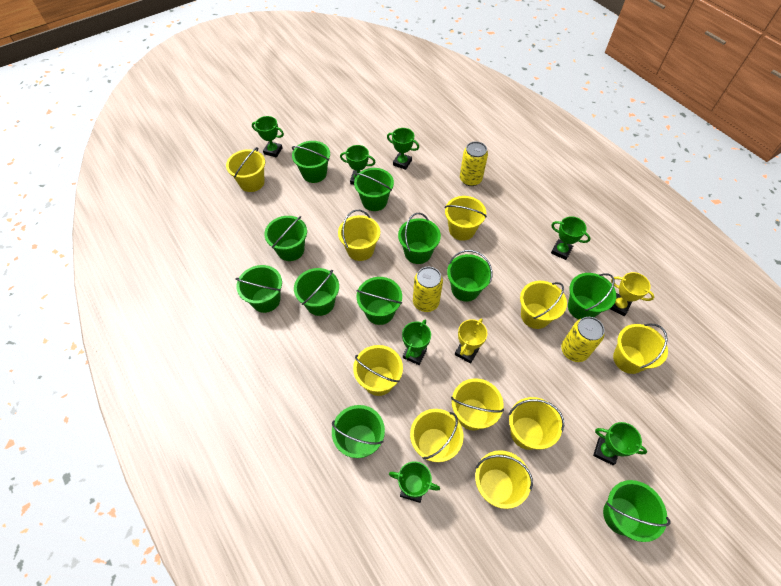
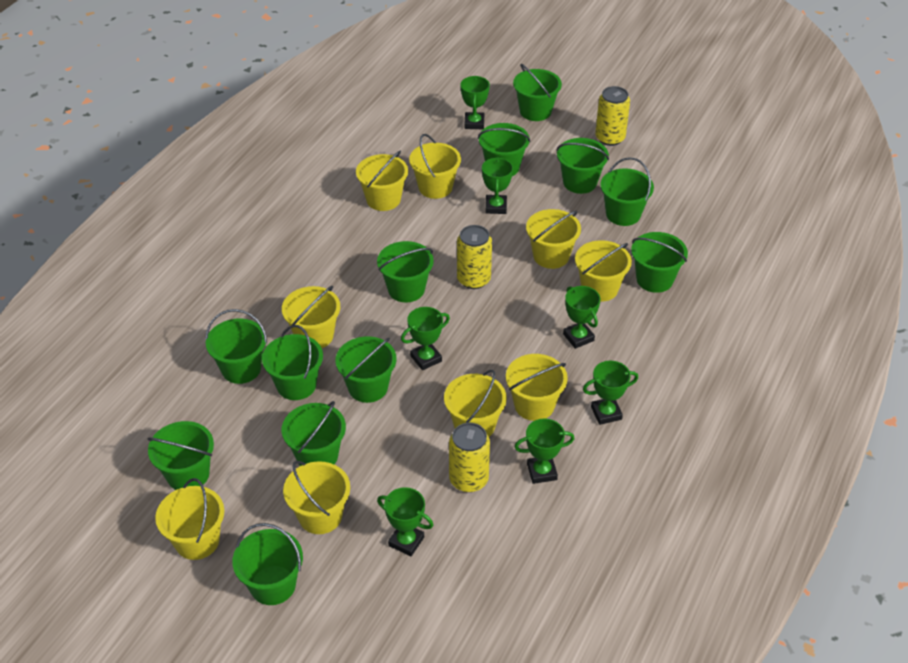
green bucket: [236,265,282,313] [264,216,307,261] [292,141,330,183] [294,268,339,316] [332,405,385,458] [354,168,394,211] [356,277,402,325] [398,213,441,264] [447,250,492,302] [568,273,616,319] [603,480,671,542] = 11 -> [148,421,214,490] [205,309,267,384] [232,523,303,605] [262,325,323,400] [282,401,346,466] [335,336,396,403] [377,241,434,302] [478,123,530,176] [513,64,562,121] [556,138,609,194] [600,157,654,226] [631,232,688,293] = 12
yellow bucket: [226,147,265,192] [338,210,380,261] [353,345,403,396] [410,409,464,462] [445,196,487,241] [451,378,504,430] [475,450,533,509] [509,397,564,450] [520,281,567,329] [613,323,668,374] = 10 -> [155,478,224,560] [282,286,340,348] [283,461,350,534] [356,151,408,211] [409,134,461,199] [444,369,507,437] [506,354,568,421] [526,209,581,269] [575,240,632,302] = 9
yellow trophy: [455,318,488,364] [610,272,654,316] = 2 -> none = 0

